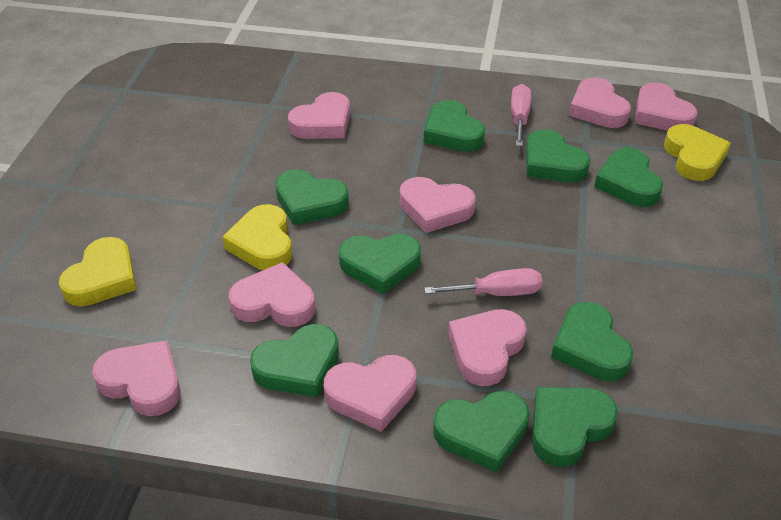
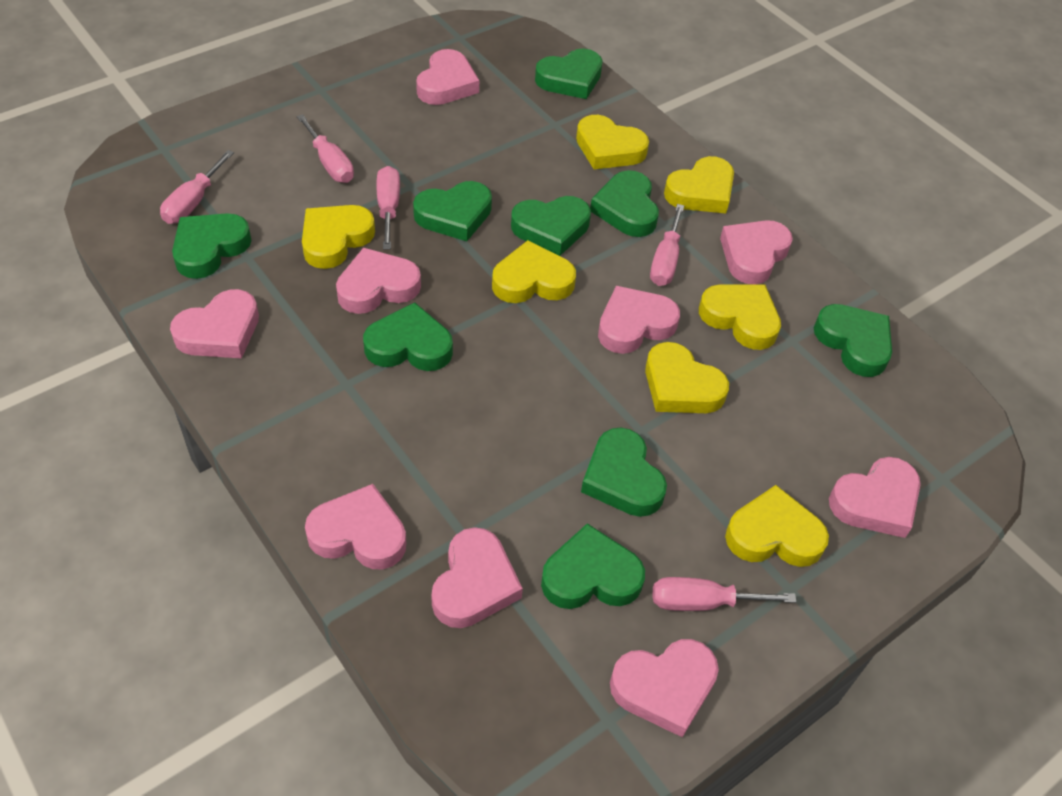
pink heart: [92,340,181,416] [229,262,315,327] [288,92,350,139] [324,355,416,432] [400,177,475,233] [448,309,527,386] [569,77,631,128] [635,82,698,131] = 8 -> [170,289,259,359] [305,484,406,570] [336,247,421,314] [416,49,479,105] [431,527,523,628] [598,286,680,354] [610,639,719,738] [720,220,793,284] [829,457,921,538] = 9
pink screwdriver: [424,268,542,296] [511,84,531,146] = 2 -> [160,150,234,224] [297,114,354,183] [377,166,400,249] [650,204,684,286] [653,577,796,611] = 5
yellow heart: [59,237,137,306] [223,204,292,270] [664,124,731,181] = 3 -> [302,205,375,269] [492,240,576,303] [576,115,649,169] [645,342,729,413] [664,156,734,213] [699,284,781,350] [725,485,829,567] = 7

